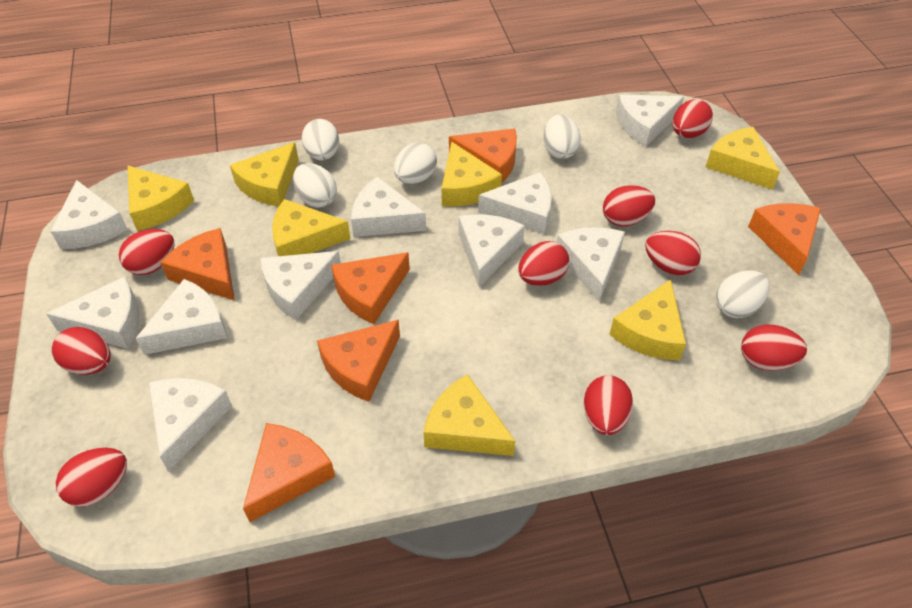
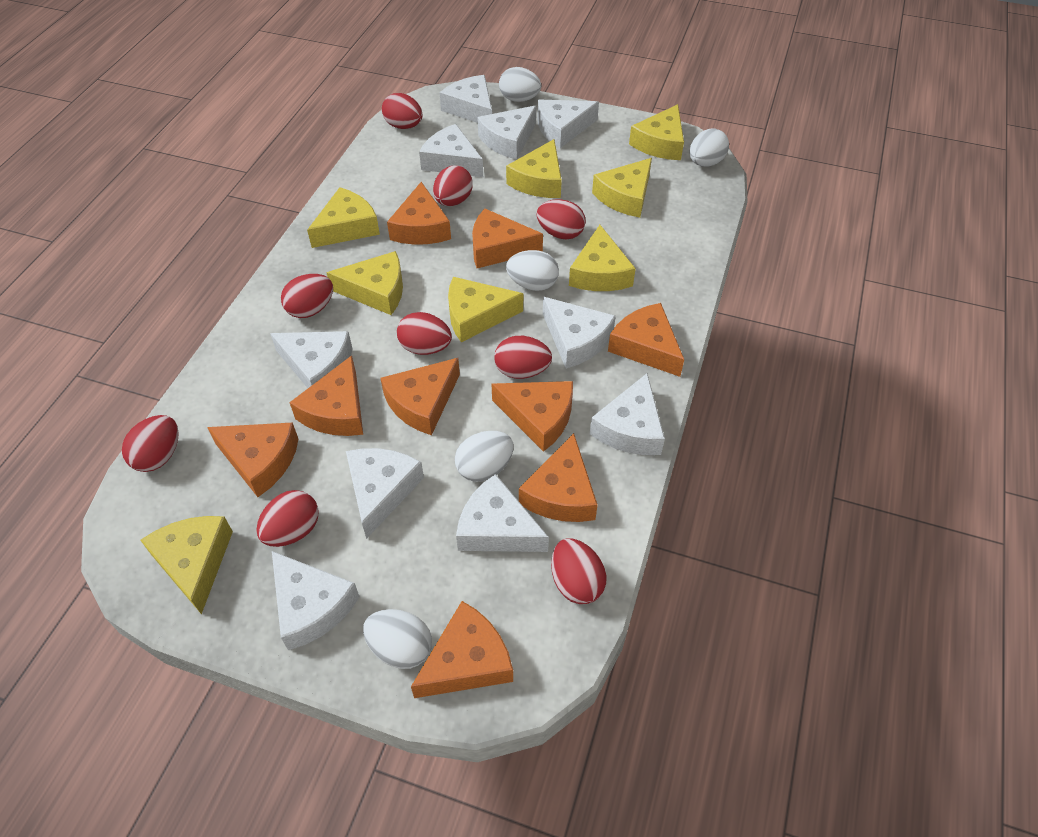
orange cheese: [160,228,235,301] [243,423,335,522] [317,319,400,402] [331,252,410,324] [449,128,517,184] [748,203,821,275] = 6 -> [207,422,298,497] [289,355,363,436] [380,358,460,435] [387,182,451,245] [411,601,513,698] [472,209,543,268] [492,381,573,452] [519,433,598,522] [608,303,684,377] = 9
yellow cheese: [128,166,194,231] [230,142,299,206] [272,199,350,256] [423,374,515,456] [441,142,502,207] [609,279,686,361] [706,127,780,190] = 7 -> [140,516,233,614] [307,187,380,248] [326,251,403,315] [448,277,523,343] [506,139,562,198] [569,225,636,291] [592,158,652,218] [629,104,684,160] = 8

